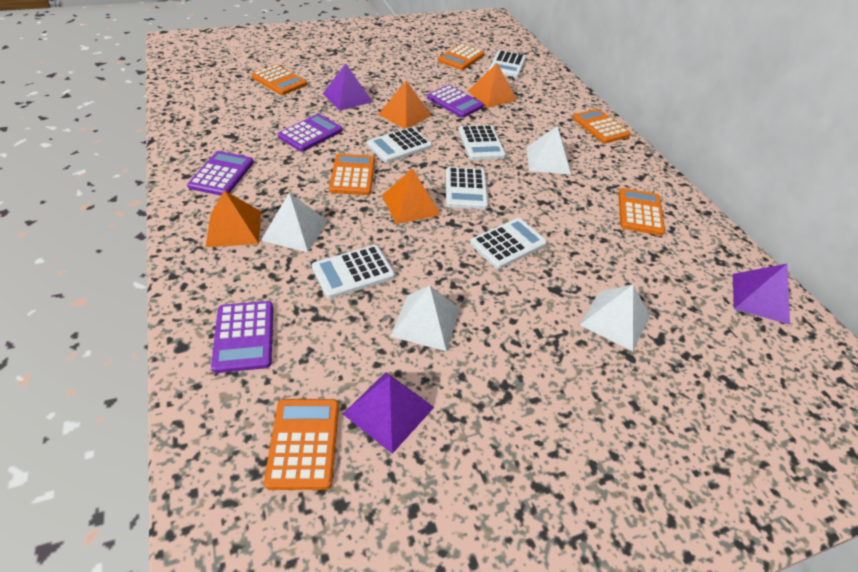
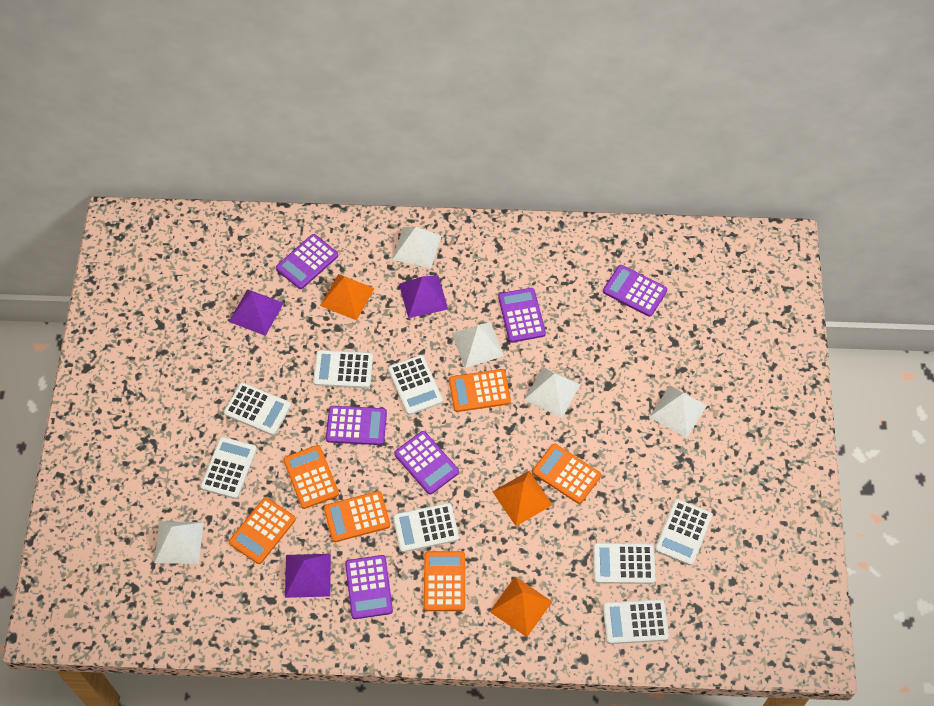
orange pyramid: [205,190,261,247] [378,81,432,129] [382,168,440,224] [468,63,517,108] = 4 -> [320,274,375,321] [490,577,553,637] [493,471,553,526] = 3
purple calculator: [188,151,254,195] [211,301,273,373] [278,114,342,152] [427,85,484,118] = 4 -> [276,234,338,289] [326,406,387,445] [345,555,393,619] [394,431,459,495] [498,288,546,343] [603,265,667,317] = 6
white calculator: [312,245,395,299] [367,127,432,163] [446,167,488,209] [458,125,506,160] [470,218,547,269] [489,50,526,77] = 6 -> [201,437,257,499] [224,383,291,435] [313,350,373,388] [388,355,443,415] [393,503,459,552] [593,543,656,584] [603,599,669,644] [655,499,712,566] = 8
white pyramid: [261,193,328,252] [390,285,460,351] [526,126,571,174] [580,285,650,351] = 4 -> [154,521,204,564] [392,227,441,269] [452,322,504,368] [524,367,581,418] [650,385,707,438] = 5

